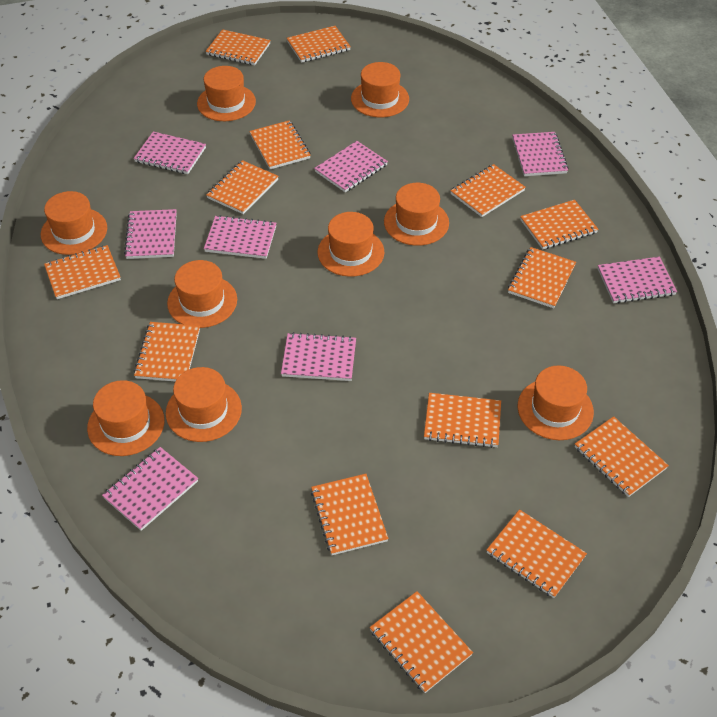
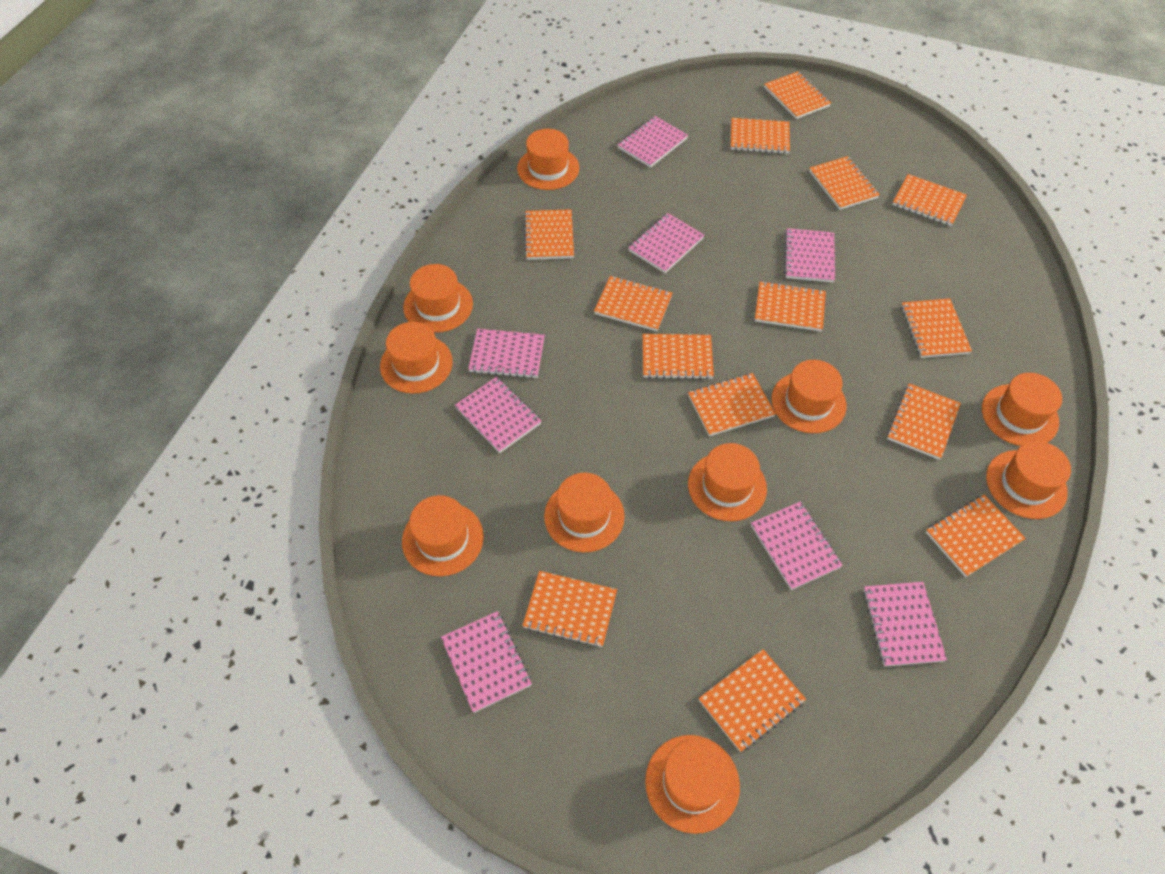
orange hat: [41,191,107,255] [87,380,165,456] [166,367,242,442] [167,260,237,328] [197,66,256,121] [317,212,384,277] [351,62,409,117] [384,183,449,246] [518,366,594,440] = 9 -> [380,322,453,394] [402,495,484,576] [403,264,473,333] [517,129,579,190] [544,473,625,553] [645,735,740,834] [688,443,767,521] [771,360,847,433] [982,373,1062,446] [986,441,1071,519] = 10

